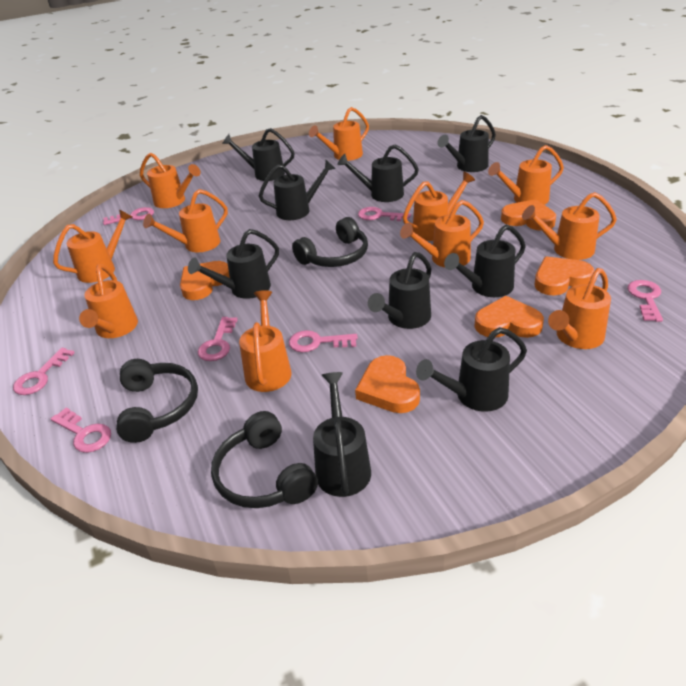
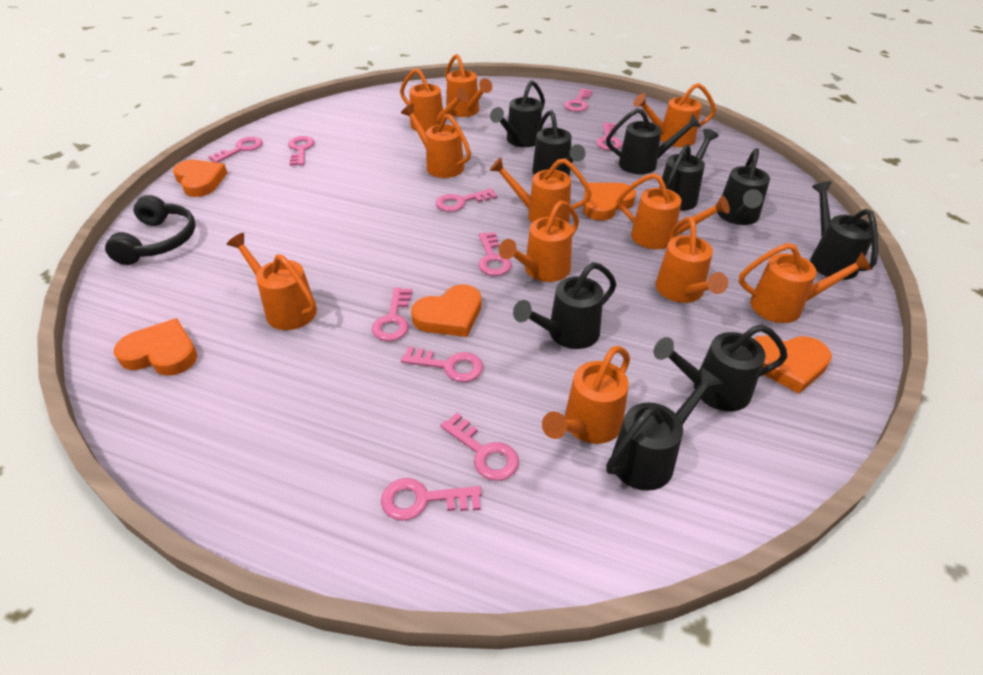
black headphones: [116,359,198,443] [211,411,318,508] [292,217,368,267] = 3 -> [105,195,196,265] = 1
pink key: [13,348,75,395] [51,408,111,453] [103,207,154,225] [198,317,238,361] [289,330,358,352] [358,207,411,222] [627,280,663,322] = 7 -> [208,137,263,163] [288,136,315,166] [372,287,412,341] [381,478,482,521] [401,346,483,382] [436,188,497,212] [440,413,519,481] [478,232,512,276] [564,89,593,112] [596,123,622,151] = 10

